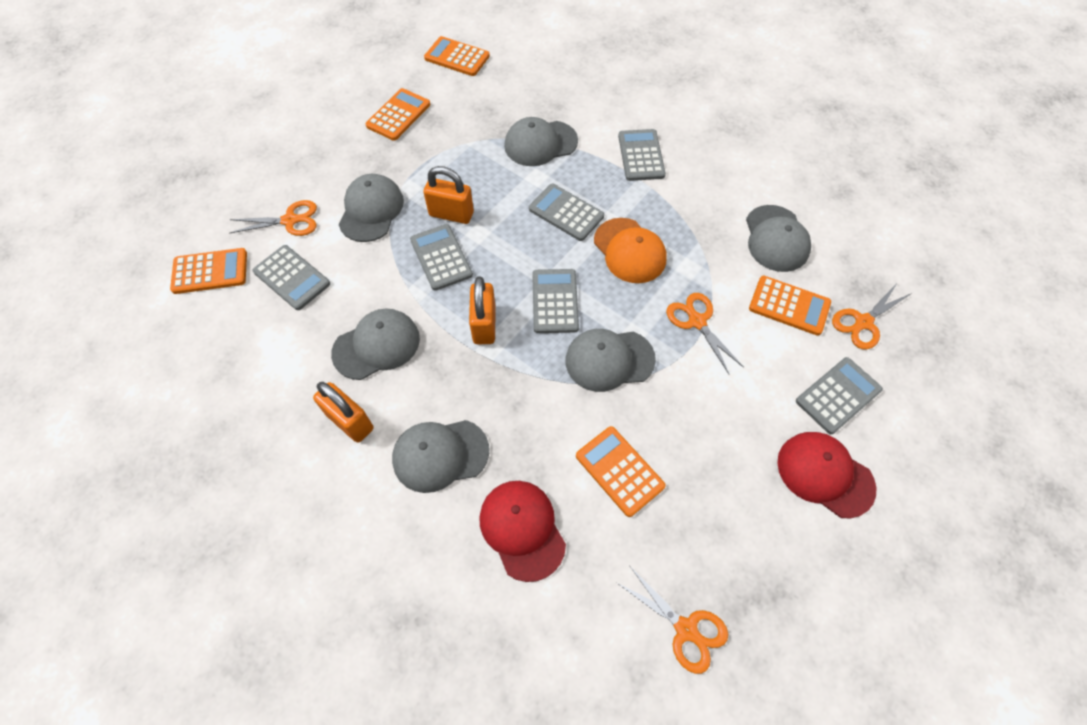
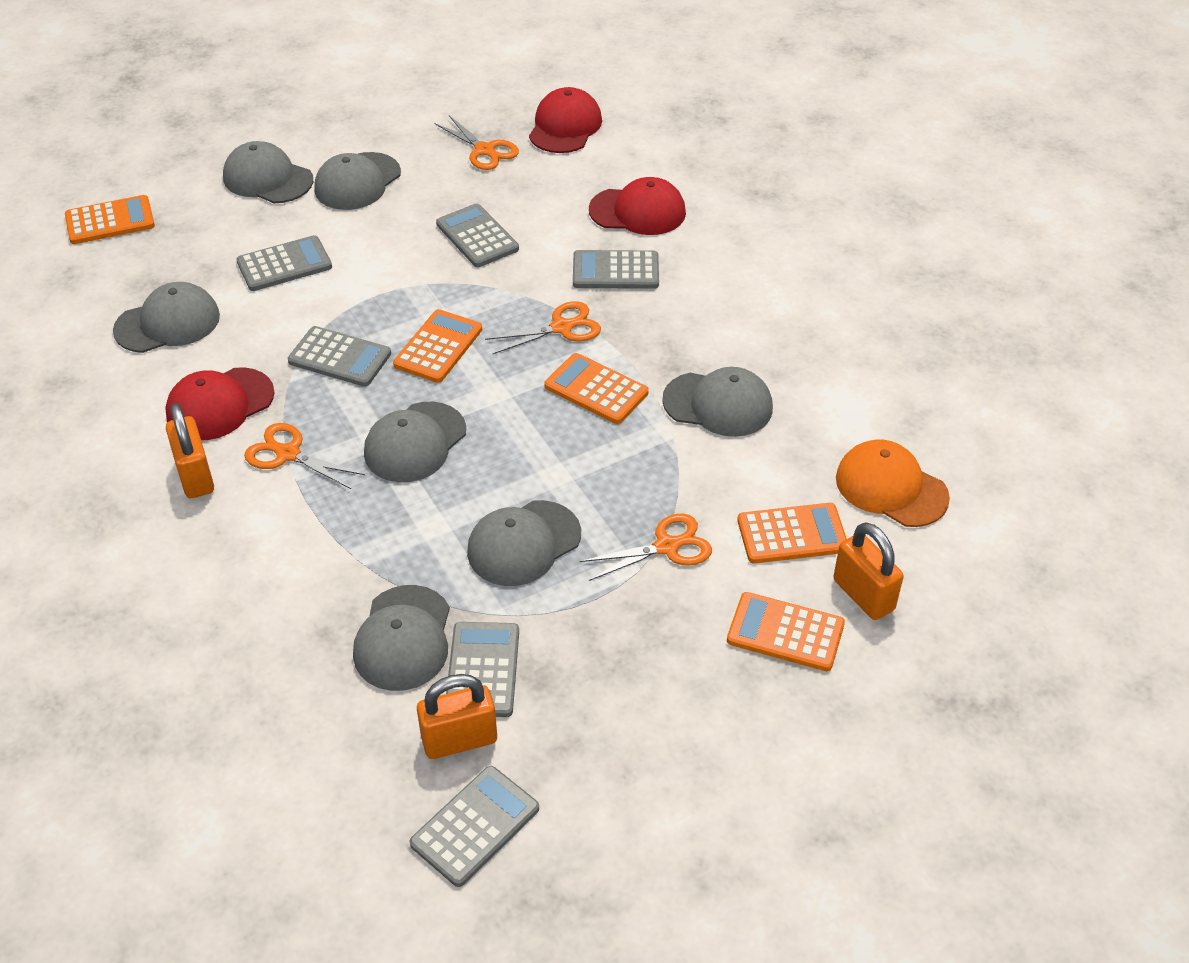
grey cap: [331,308,420,380] [339,174,404,242] [392,420,489,493] [504,117,578,166] [566,329,656,392] [746,205,811,272] = 6 -> [113,282,220,353] [223,141,313,203] [314,152,401,210] [353,585,450,691] [364,402,466,482] [467,500,581,586] [662,367,773,437] = 7
red cap: [480,481,566,582] [777,432,876,519] = 2 -> [165,367,275,440] [529,87,602,153] [589,177,686,235] = 3

